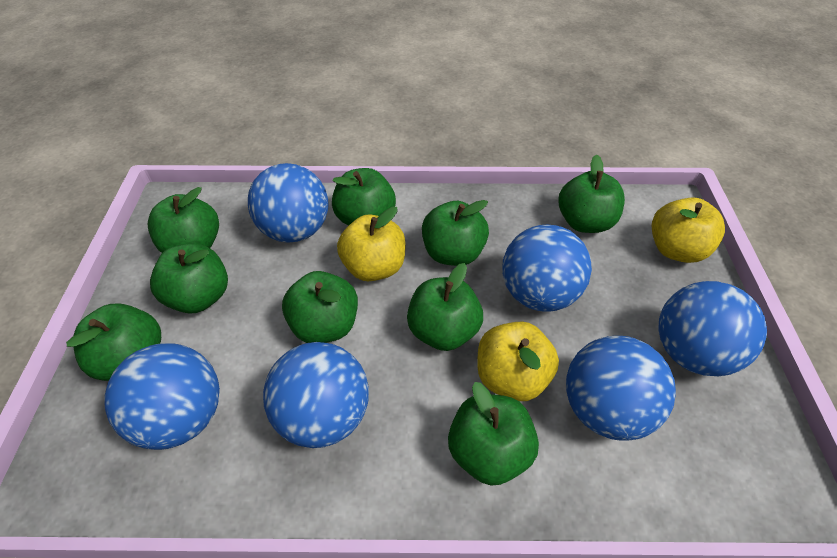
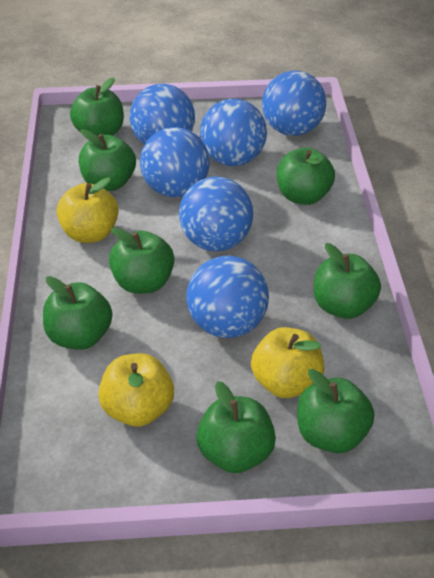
green apple: [66,304,161,381] [148,187,219,253] [150,243,228,313] [282,271,358,343] [332,168,396,226] [407,263,483,351] [422,200,489,266] [448,382,539,486] [559,155,625,233] = 9 -> [43,276,112,350] [70,78,124,136] [79,129,136,191] [109,228,174,294] [196,381,276,473] [277,147,335,205] [297,369,374,453] [314,243,381,319] = 8

